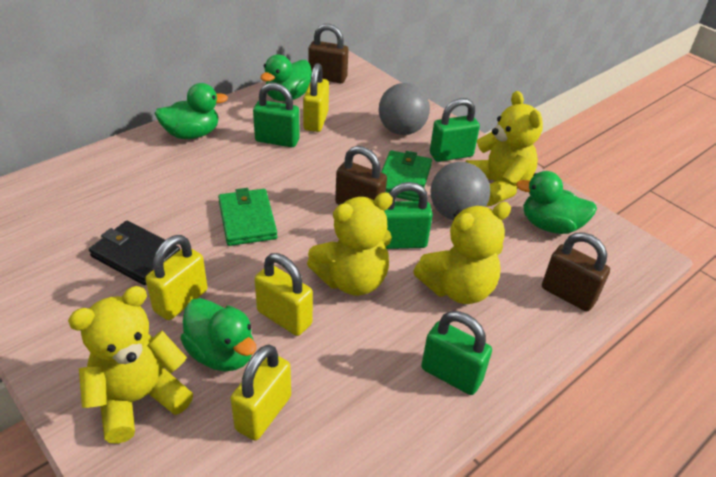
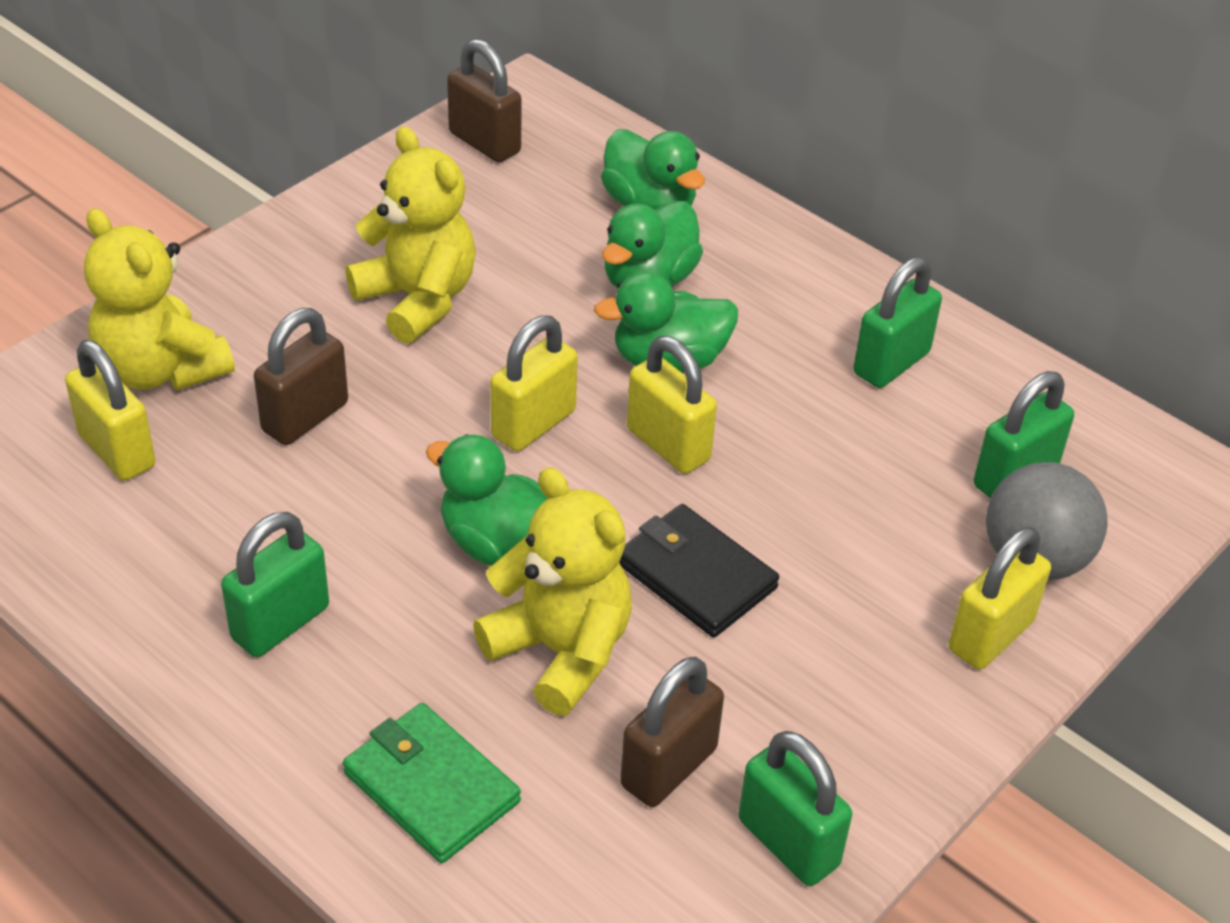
green wallet: [218,188,277,246] [381,150,432,201] = 2 -> [343,703,521,863] = 1
grey ball: [379,83,430,135] [430,162,490,220] = 2 -> [986,462,1108,580] = 1
yellow teddy bear: [68,286,193,444] [307,192,393,296] [413,202,511,304] [466,91,543,206] = 4 -> [84,208,235,390] [345,126,476,343] [473,467,632,716] = 3

